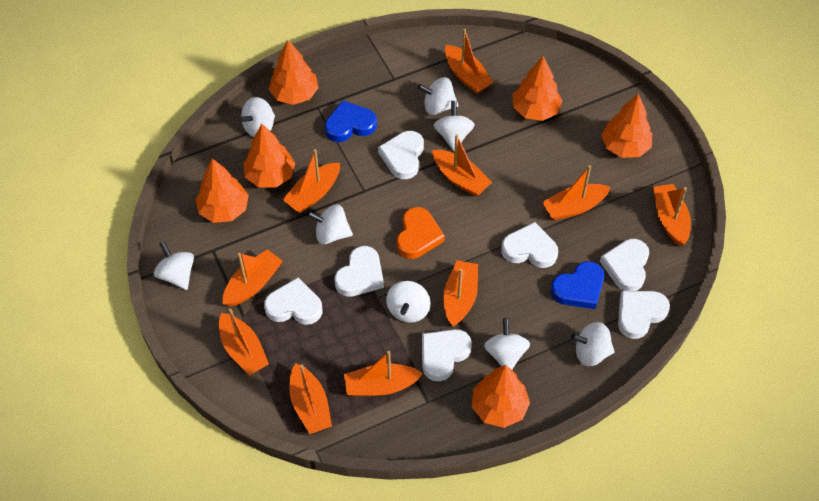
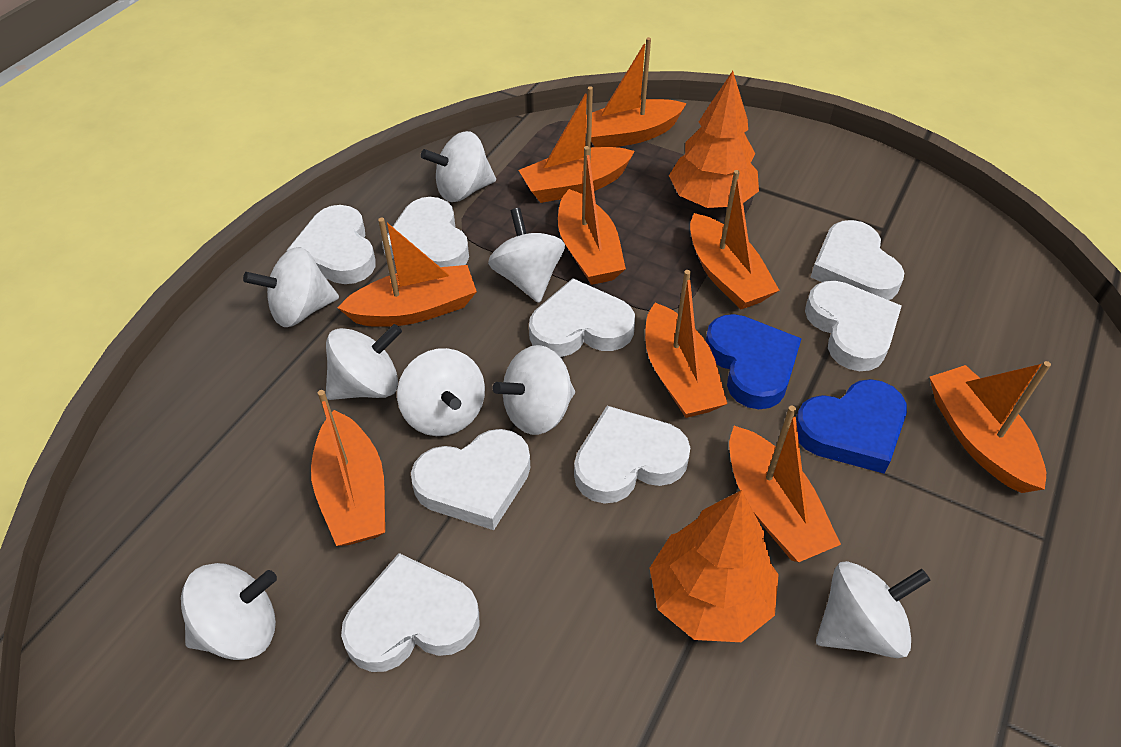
orange boat: [219,309,269,375] [223,249,283,306] [283,149,340,213] [289,363,332,434] [344,351,423,396] [432,134,492,197] [443,260,478,327] [445,29,493,93] [542,165,611,221] [653,184,691,246] = 10 -> [311,390,385,546] [337,218,477,327] [519,86,635,203] [558,146,626,285] [586,37,687,147] [645,270,727,418] [690,170,780,309] [729,406,841,562] [929,361,1051,493] = 9
orange heart: [397,207,445,259] = 1 -> none = 0
orange tree: [196,158,249,223] [243,124,295,188] [269,40,319,105] [472,365,530,428] [513,56,562,121] [601,93,652,158] = 6 -> [650,490,779,642] [669,71,759,208] = 2
white heart: [264,277,323,325] [334,246,384,297] [378,131,424,179] [422,329,472,381] [501,222,558,268] [600,239,649,291] [618,291,670,339] = 7 -> [287,205,376,284] [341,553,480,672] [382,197,469,267] [411,429,530,530] [529,278,635,357] [574,406,690,504] [805,281,901,371] [811,220,904,300] = 8

